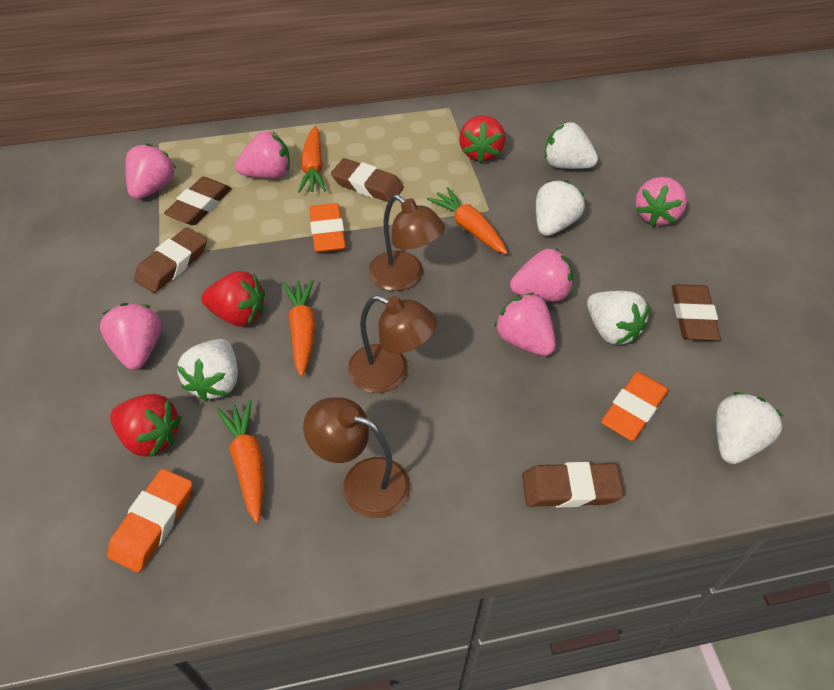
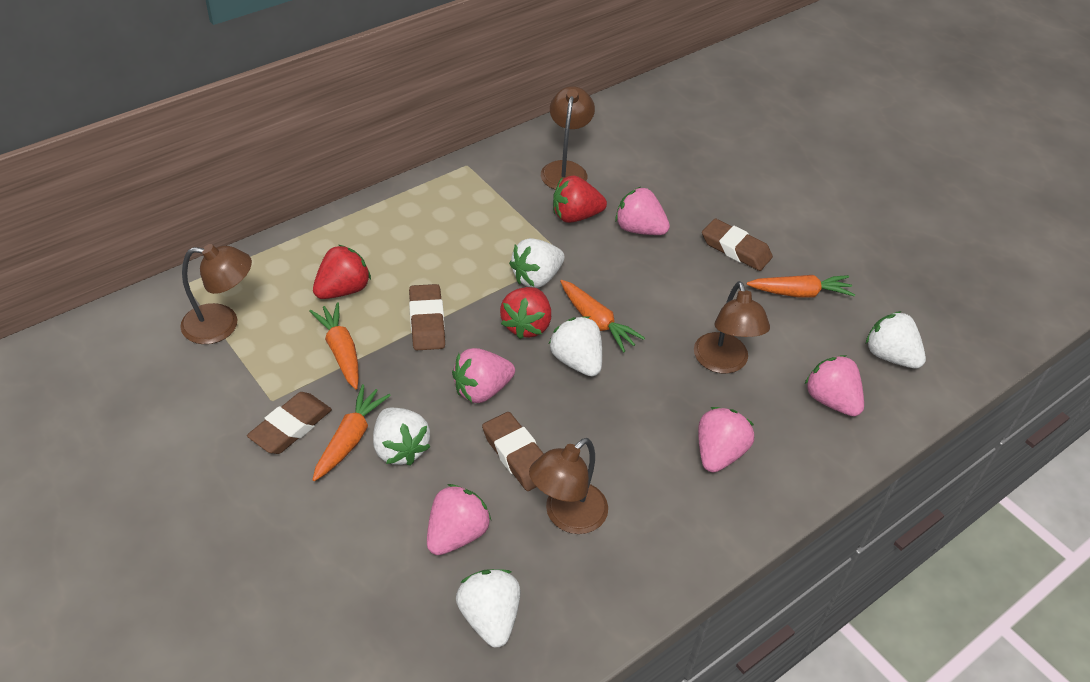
brown eraser: [134,227,207,293] [164,177,232,225] [331,158,404,202] [522,462,624,508] [672,284,721,341] = 5 -> [247,392,332,454] [409,284,445,350] [482,412,544,491] [702,218,773,271] = 4
brown lamp: [303,397,410,518] [348,295,437,393] [369,194,445,291] = 3 -> [180,244,252,344] [529,438,608,534] [541,86,595,190] [694,281,770,374] = 4
orange eraser: [107,469,192,572] [309,203,346,253] [601,372,669,441] = 3 -> none = 0
pink strawberry: [100,303,161,370] [125,143,176,199] [235,131,290,179] [494,293,556,356] [510,248,573,302] [635,177,687,226] = 6 -> [427,484,491,555] [452,348,515,403] [615,187,670,235] [698,407,754,473] [804,355,864,416] = 5

